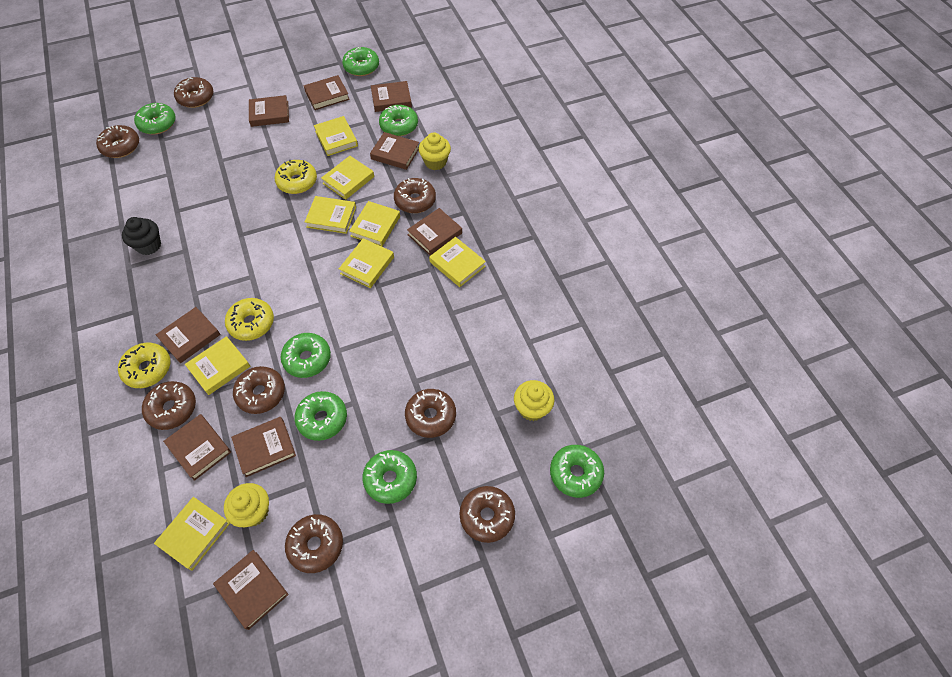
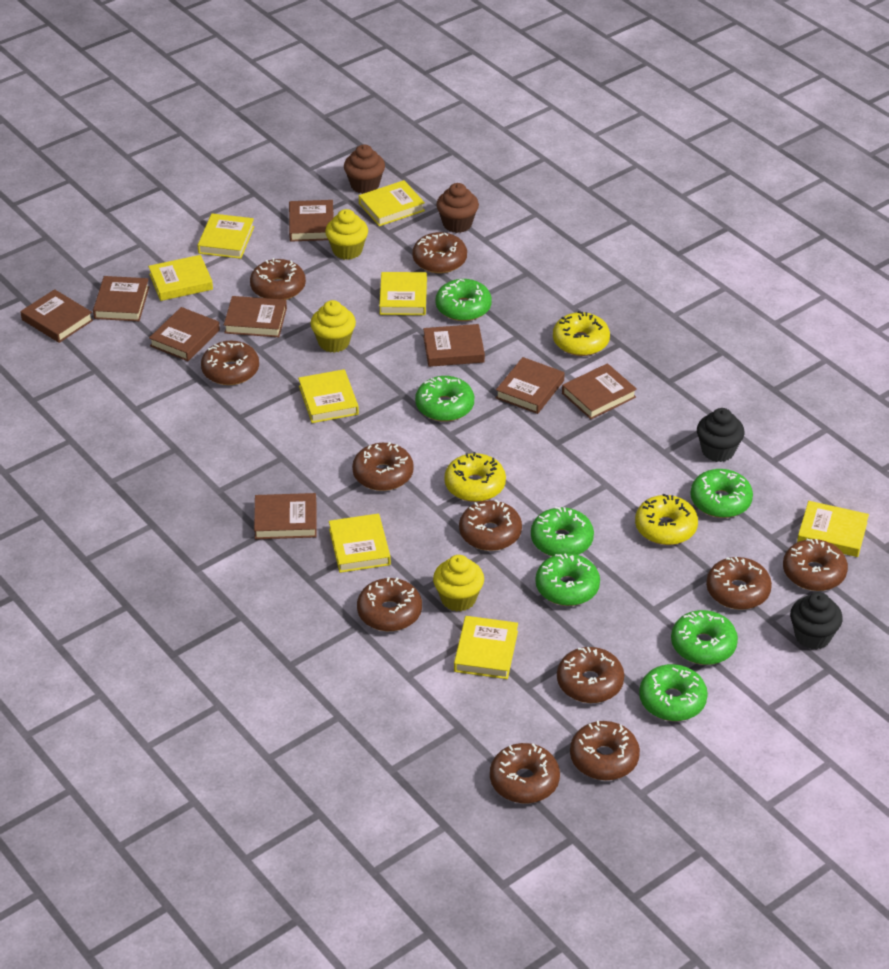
black cupcake: [122,217,161,255] = 1 -> [697,408,745,462] [790,592,843,650] = 2
brown cupcake: none = 0 -> [344,145,385,194] [436,183,479,233] = 2
brown donut: [96,125,139,158] [142,381,196,430] [174,77,214,108] [233,366,285,414] [285,514,343,573] [394,178,436,213] [405,389,456,438] [459,486,515,543] = 8 -> [201,341,259,385] [250,258,306,300] [352,442,414,491] [357,577,422,631] [412,232,467,273] [459,500,522,551] [490,743,560,803] [557,647,624,703] [570,721,640,780] [706,557,772,610] [783,539,848,591] = 11

